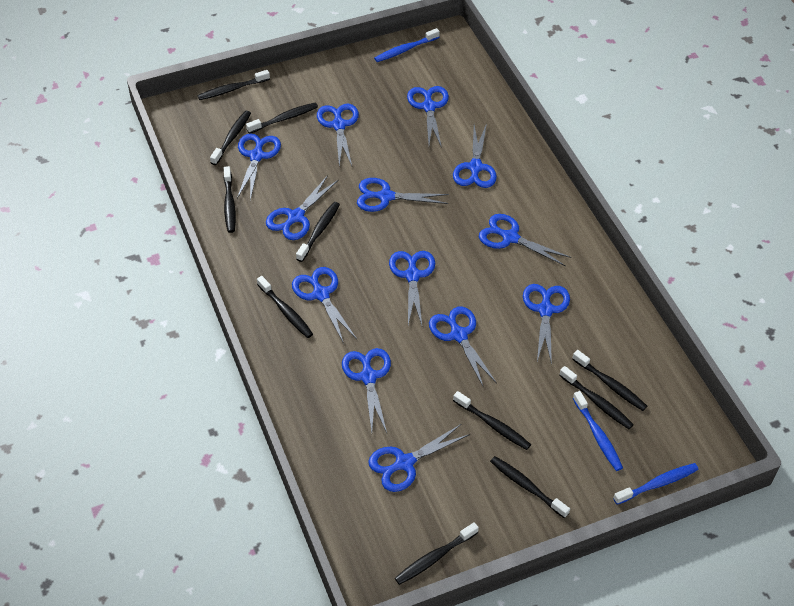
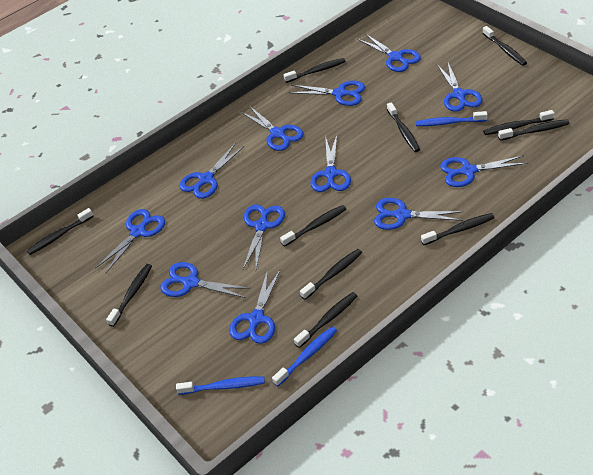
blue scissors: [237,133,281,201] [266,175,338,240] [292,267,357,344] [317,104,359,166] [342,348,391,433] [357,178,449,212] [368,424,470,492] [389,251,435,325] [407,86,449,148] [429,307,497,388] [453,123,497,188] [479,214,572,266] [523,284,570,365] = 13 -> [96,209,165,274] [160,262,251,298] [179,144,244,199] [229,269,280,344] [241,106,303,151] [243,205,285,269] [289,81,365,106] [310,135,351,192] [357,34,421,72] [374,198,463,230] [437,61,483,112] [440,155,528,187] = 12

